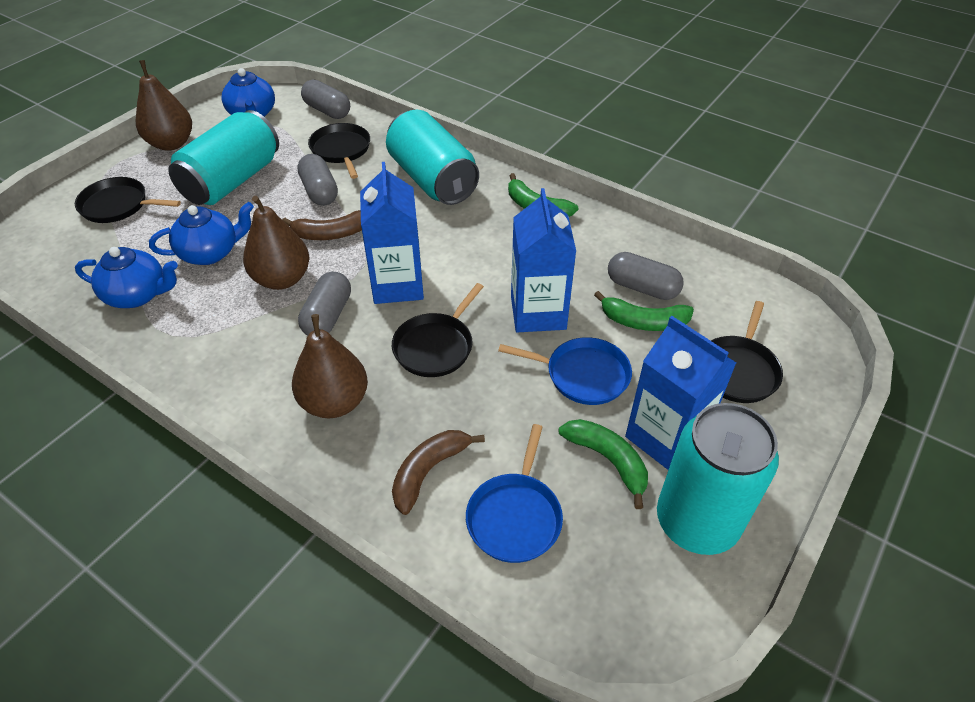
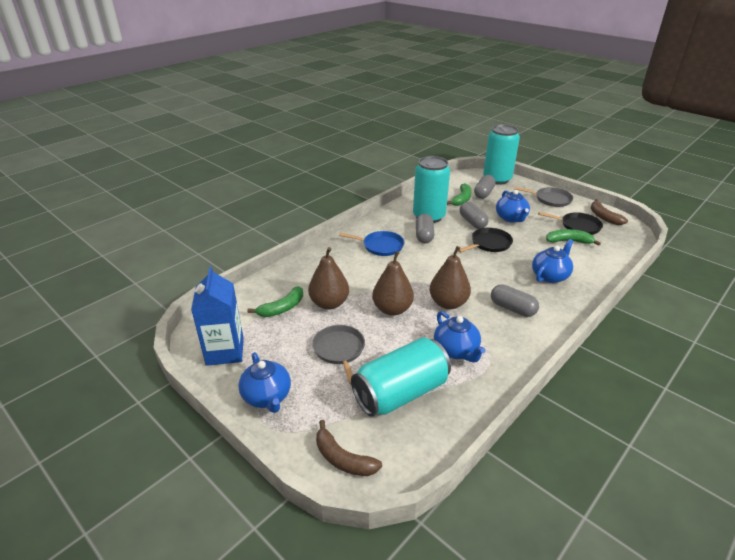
black pan: [75,177,181,223] [308,123,370,179] [392,283,484,377] [711,301,783,403] = 4 -> [459,228,513,252] [538,212,603,235] = 2
blue carton: [360,162,424,304] [511,188,576,332] [625,316,736,470] = 3 -> [191,266,244,366] = 1
blue pan: [466,424,563,563] [498,337,632,405] = 2 -> [339,231,404,256] = 1
blue teapot: [75,247,178,308] [149,202,254,265] [222,68,275,117] = 3 -> [238,352,291,413] [434,311,486,363] [496,190,530,223] [532,239,573,283] = 4
grey pan: none = 0 -> [312,325,365,385] [514,187,573,207] = 2

